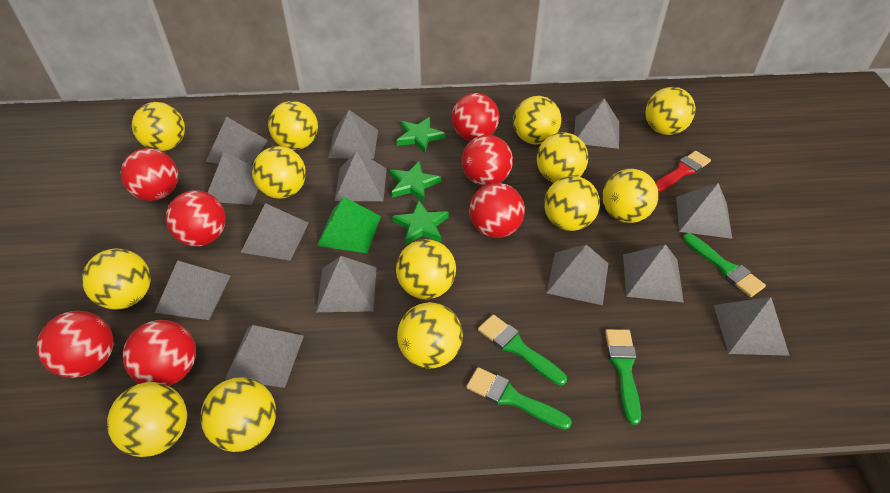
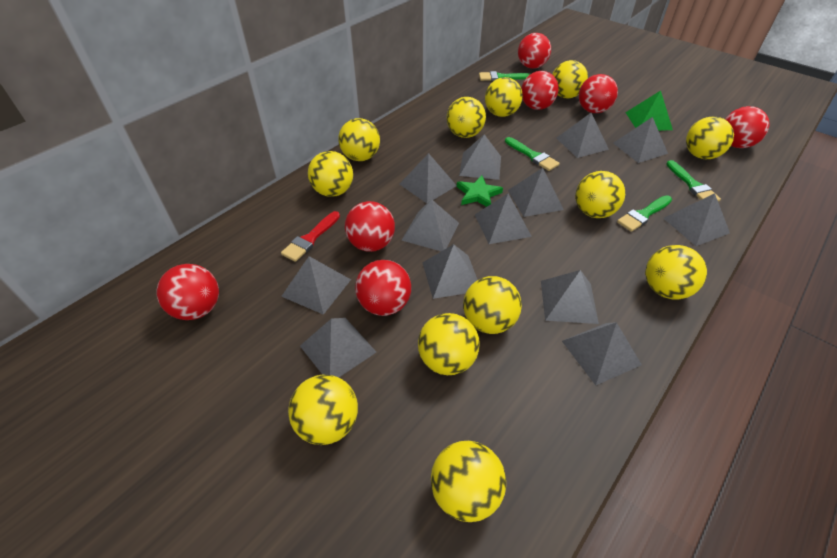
green star: [389,161,441,202] [392,200,449,245] [396,117,446,153] = 3 -> [457,175,503,207] = 1
yellow ball: [82,248,150,310] [107,382,187,457] [132,102,185,151] [201,377,276,452] [252,146,306,199] [268,101,318,150] [396,239,456,299] [397,302,463,368] [513,96,561,144] [536,132,588,183] [544,176,600,231] [602,169,659,223] [645,87,695,135] = 13 -> [288,374,358,445] [308,151,353,197] [338,118,380,161] [418,313,480,375] [431,441,506,522] [447,97,486,138] [463,276,522,334] [485,77,523,117] [552,60,588,98] [575,171,625,218] [646,245,707,299] [686,117,734,159] = 12

